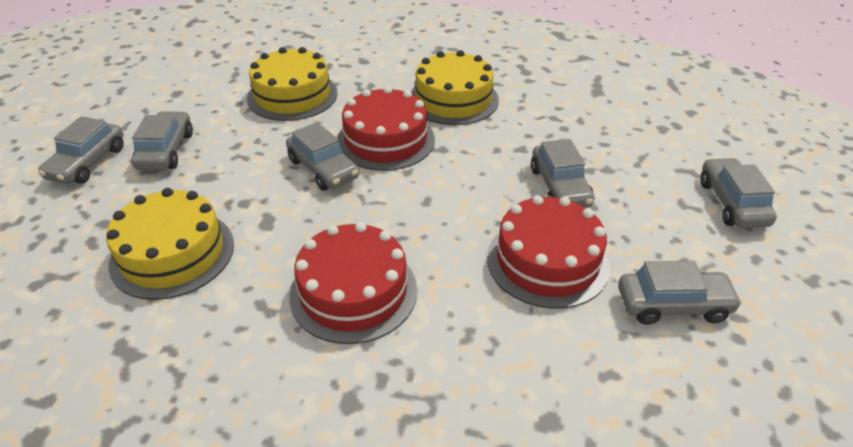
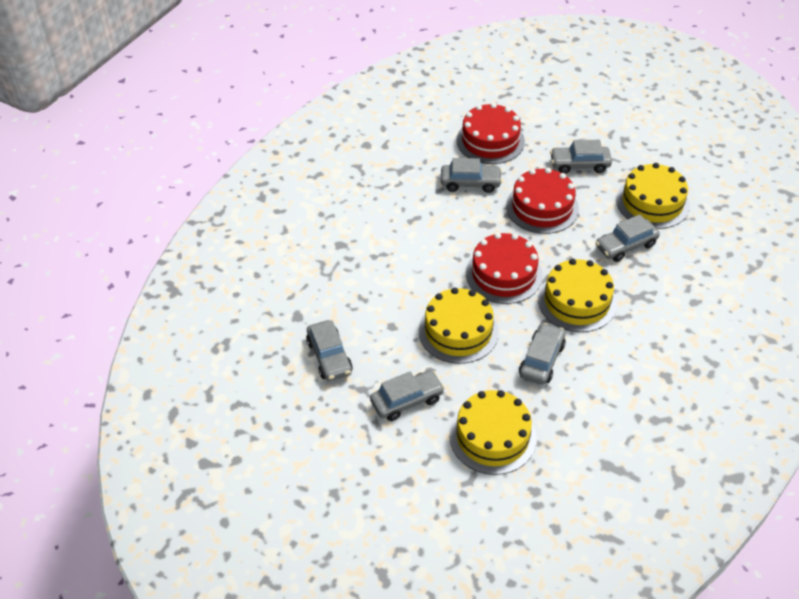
yellow cake: [106,188,234,300] [247,47,338,121] [411,50,499,125] = 3 -> [419,287,499,364] [449,390,537,475] [538,259,617,332] [616,163,690,229] = 4

